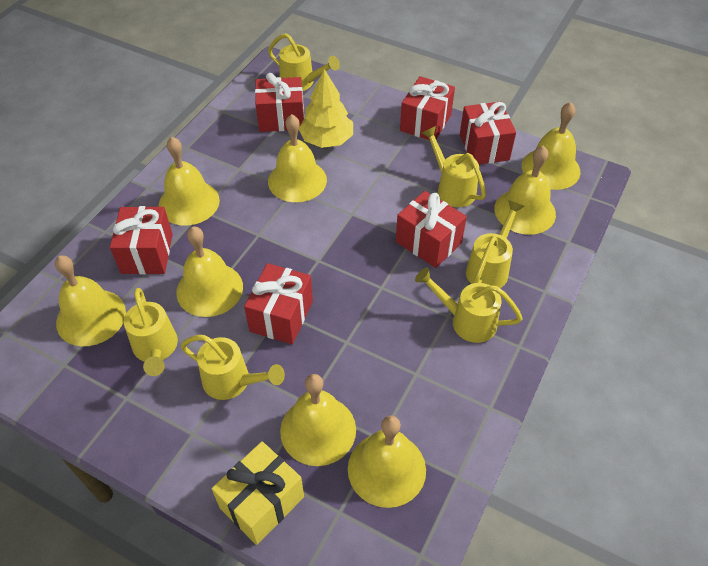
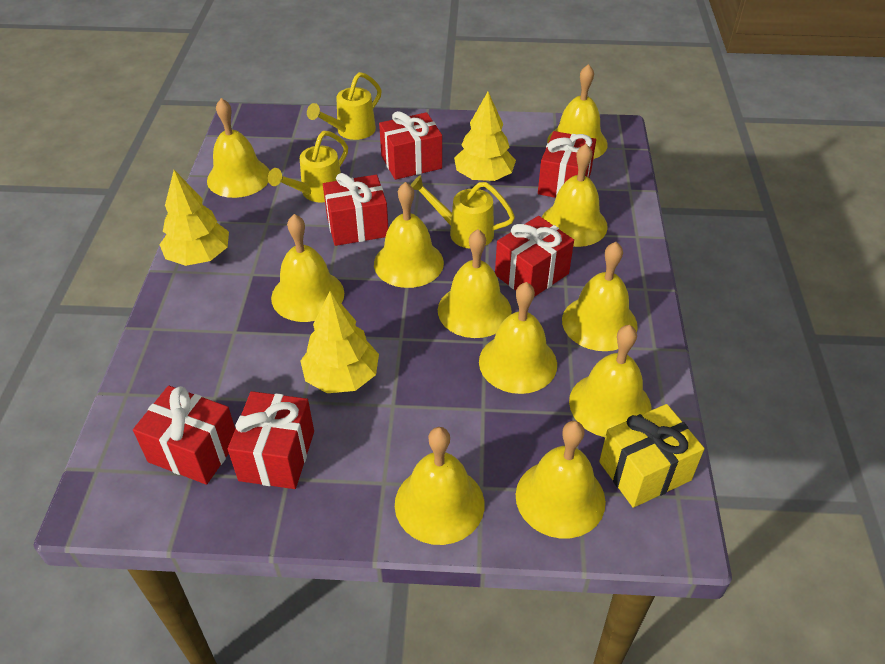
yellow bell: [55,255,126,346] [159,137,220,225] [176,226,243,317] [268,114,327,202] [280,374,356,466] [348,415,426,508] [494,146,556,235] [522,102,580,190] = 8 -> [207,98,270,198] [271,214,344,322] [374,182,444,288] [395,427,484,545] [438,229,512,338] [479,282,557,394] [516,421,606,539] [542,144,608,247] [547,64,608,159] [562,242,638,351] [569,325,652,437] = 11
yellow tree: [299,69,353,148] = 1 -> [159,170,229,266] [300,291,379,393] [454,92,516,181] = 3
yellow watering can: [124,288,178,376] [181,335,285,400] [268,33,340,91] [415,267,523,343] [422,126,486,207] [466,200,525,288] = 6 -> [268,131,348,203] [307,72,382,140] [411,175,515,249] = 3

